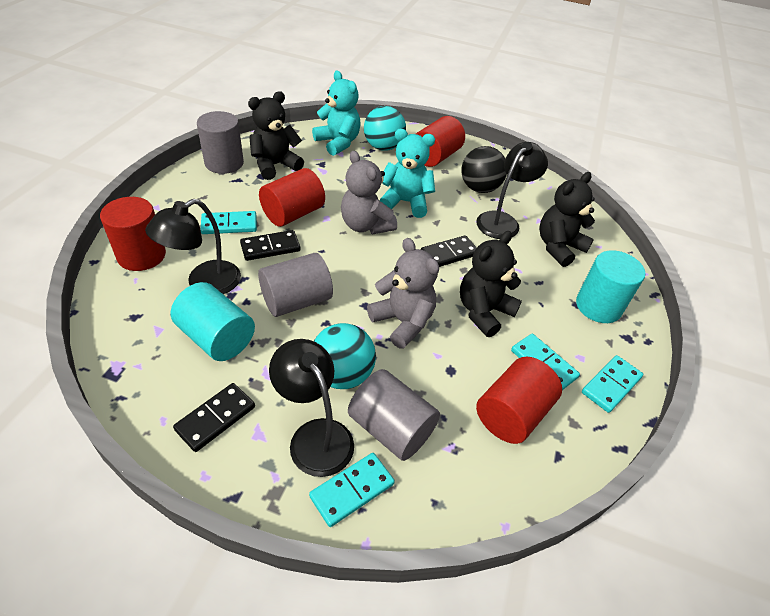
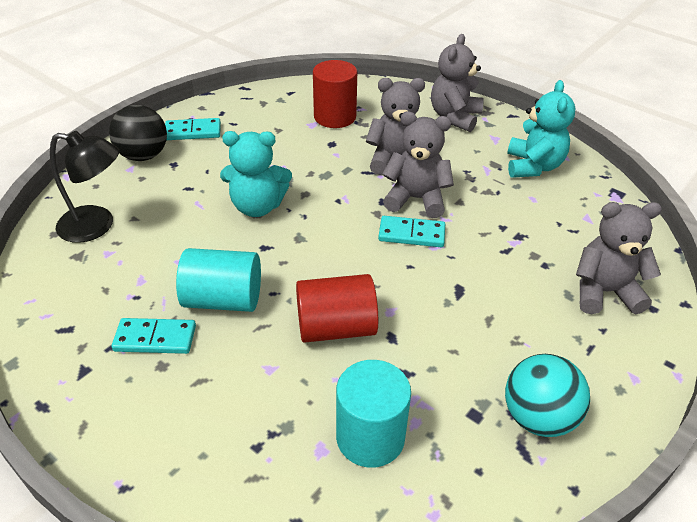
black domino: [173,383,255,452] [240,230,301,261] [421,235,477,267] = 3 -> none = 0
black lamp: [145,199,241,294] [269,339,354,477] [476,142,548,239] = 3 -> [50,131,119,243] = 1
black teddy bear: [248,91,304,180] [460,231,522,337] [539,172,595,267] = 3 -> none = 0
grey cylinder: [197,111,244,174] [258,253,333,317] [348,369,440,461] = 3 -> none = 0
grey teddy bear: [341,151,397,234] [367,238,439,349] = 2 -> [366,78,425,175] [382,111,454,218] [431,34,484,132] [576,202,662,314] = 4
red cylinder: [100,197,166,271] [259,168,325,227] [416,116,465,167] [476,357,562,444] = 4 -> [296,274,378,343] [313,60,357,128] = 2
turquoise ball: [314,323,376,389] [364,106,406,151] = 2 -> [505,354,590,437] = 1
turquoise domino: [200,211,257,234] [309,453,395,527] [511,334,580,390] [582,355,643,413] = 4 -> [112,318,196,354] [165,118,221,140] [378,216,445,247] = 3

